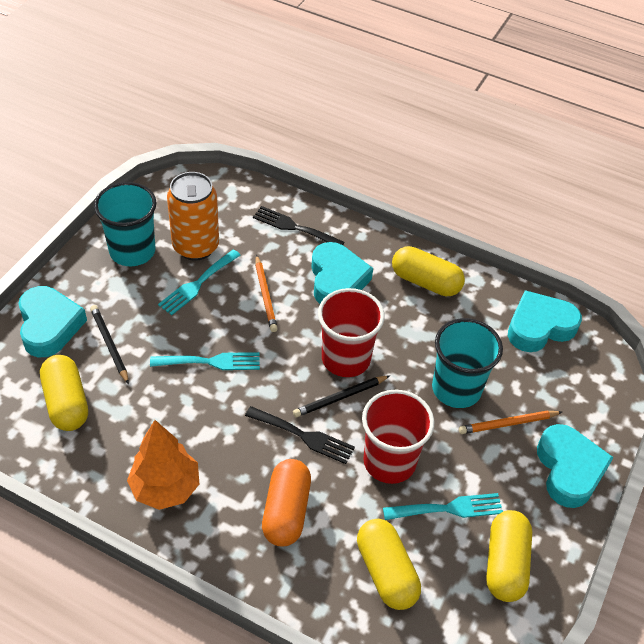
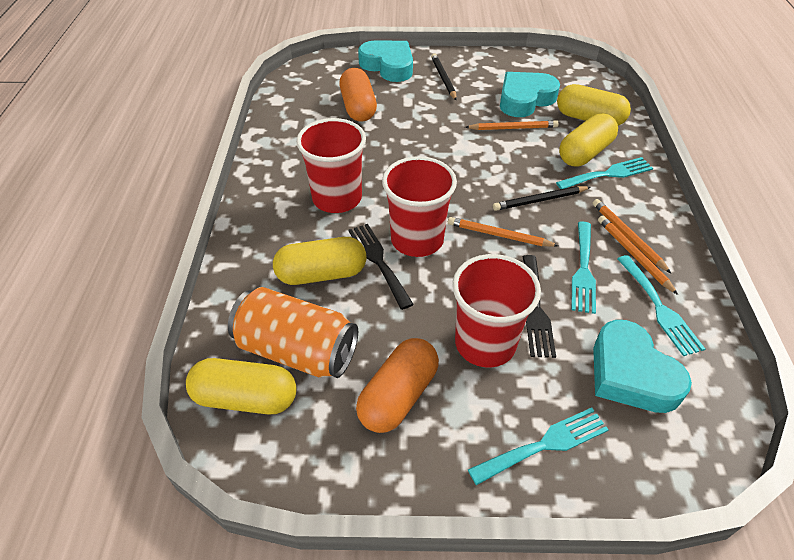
orange capsule: [262,459,311,546] = 1 -> [339,68,377,122] [356,338,439,433] = 2
orange pencil: [255,255,278,332] [459,410,562,434] = 2 -> [448,217,559,247] [465,120,559,130] [593,199,671,273] [598,216,678,295] = 4
orange tree: [127,420,199,510] = 1 -> none = 0
red cup: [318,288,385,377] [362,390,434,484] = 2 -> [296,118,366,213] [382,156,457,257] [452,254,541,368] = 3
turquoise cup: [94,182,157,266] [432,318,503,408] = 2 -> none = 0
turquoise fork: [150,352,260,370] [158,249,241,315] [383,493,503,520] = 3 -> [468,407,609,485] [556,157,653,189] [571,221,596,314] [617,255,705,356] = 4
turquoise heart: [18,286,87,357] [311,242,373,304] [508,290,582,352] [537,424,614,508] = 4 -> [358,41,413,82] [500,72,560,117] [593,320,692,413] = 3

